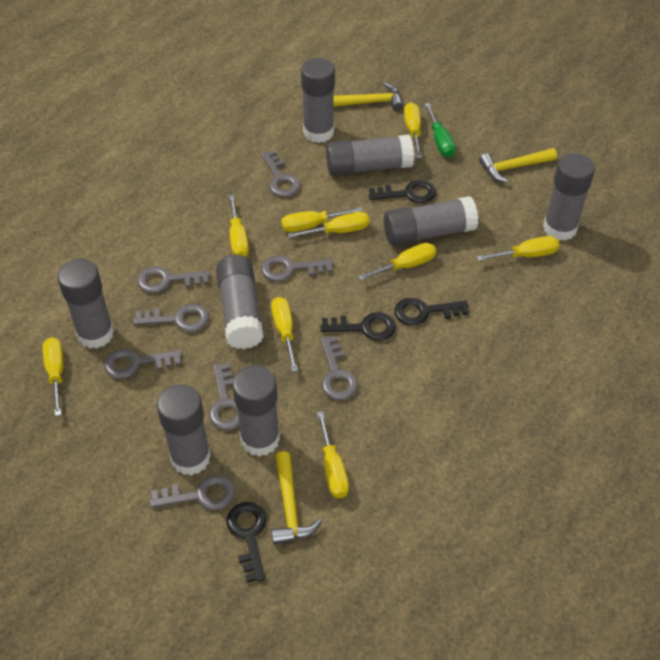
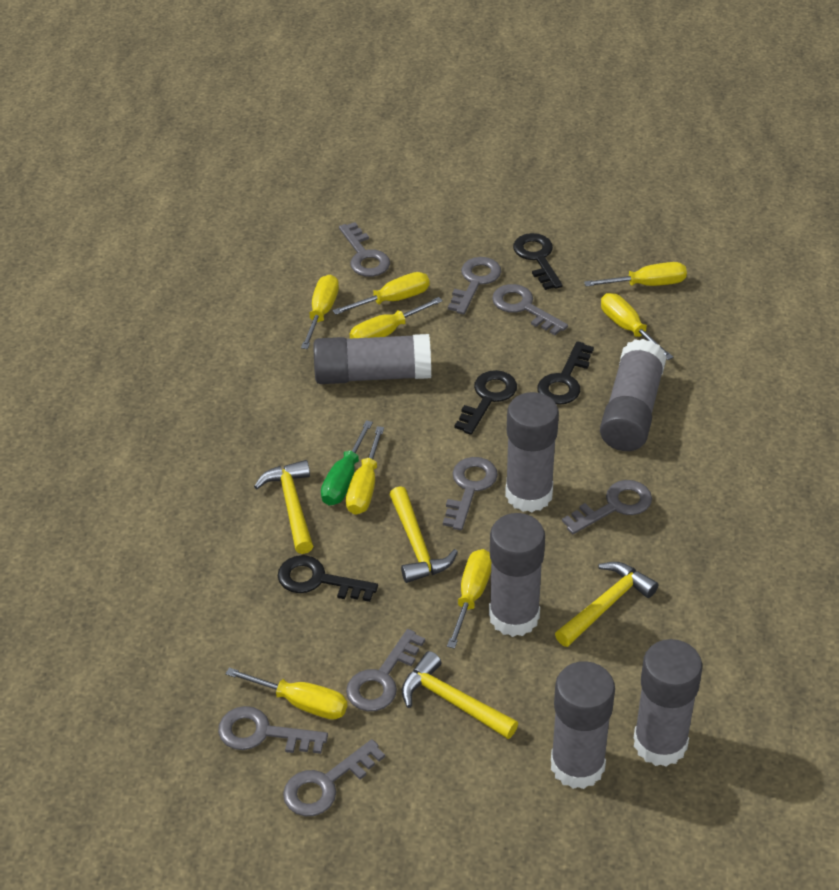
grey glue stick: [57,259,114,348] [157,384,211,475] [216,255,264,349] [232,365,280,457] [301,58,335,143] [326,135,414,176] [384,196,478,246] [543,153,595,241] = 8 -> [313,334,431,384] [489,513,545,637] [505,392,559,512] [551,661,615,789] [600,339,667,451] [634,639,702,767] = 6
yellow hammer: [272,451,322,545] [334,83,403,111] [479,148,557,183] = 3 -> [254,460,313,554] [389,486,458,583] [402,651,518,739] [555,562,659,647] = 4
yellow screwdriver: [43,337,64,416] [229,195,249,257] [271,297,298,372] [281,207,363,232] [288,212,370,238] [317,411,349,498] [358,243,436,281] [404,102,422,158] [477,236,560,261] = 9 -> [226,668,347,720] [301,274,339,349] [333,272,429,315] [346,426,384,515] [350,297,443,339] [447,549,491,649] [584,262,687,287] [601,293,673,360] = 8

